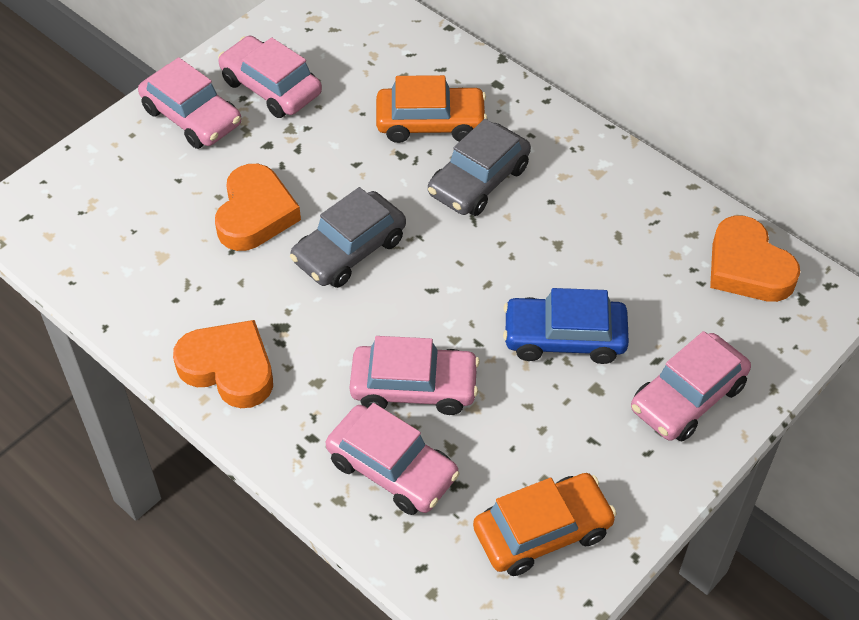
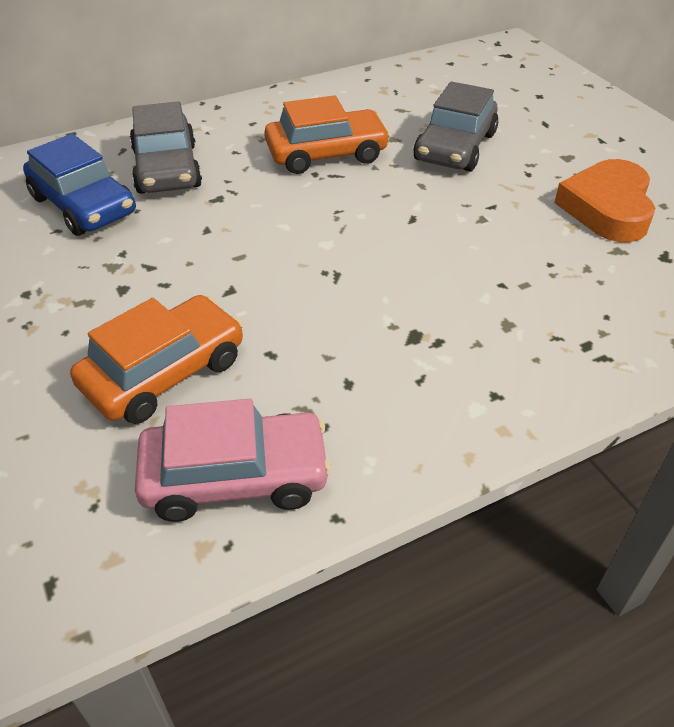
orange heart: [173,320,273,408] [215,164,301,251] [710,216,800,302] = 3 -> [554,159,655,242] = 1
pink car: [138,57,241,149] [218,35,322,118] [326,403,459,515] [349,336,480,415] [631,331,751,442] = 5 -> [135,399,331,522] = 1

